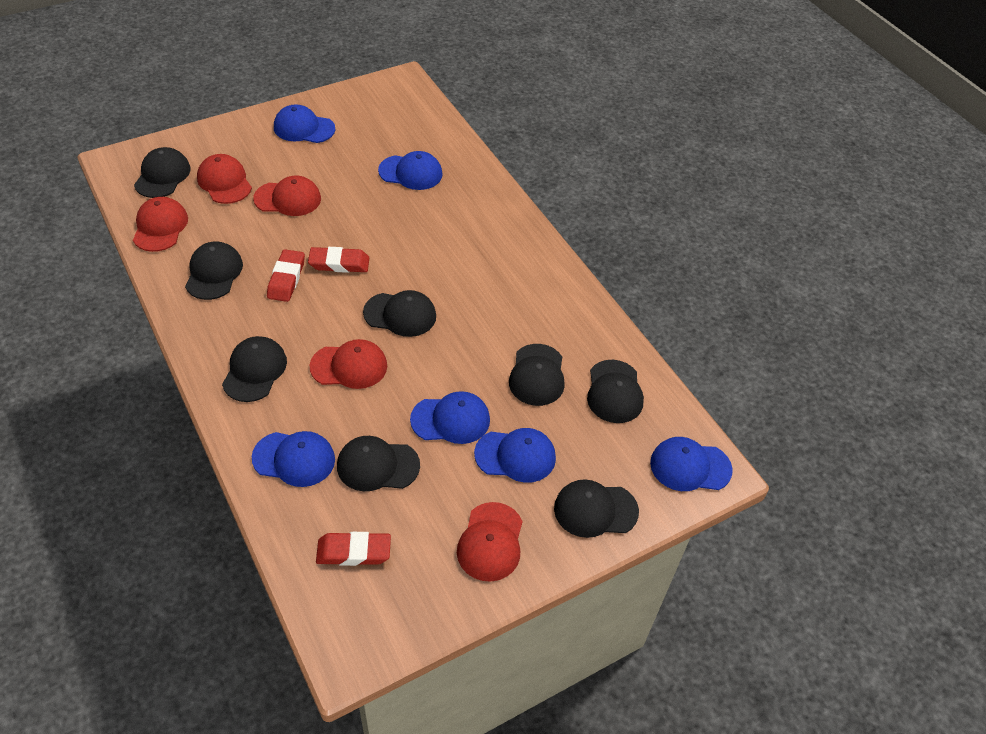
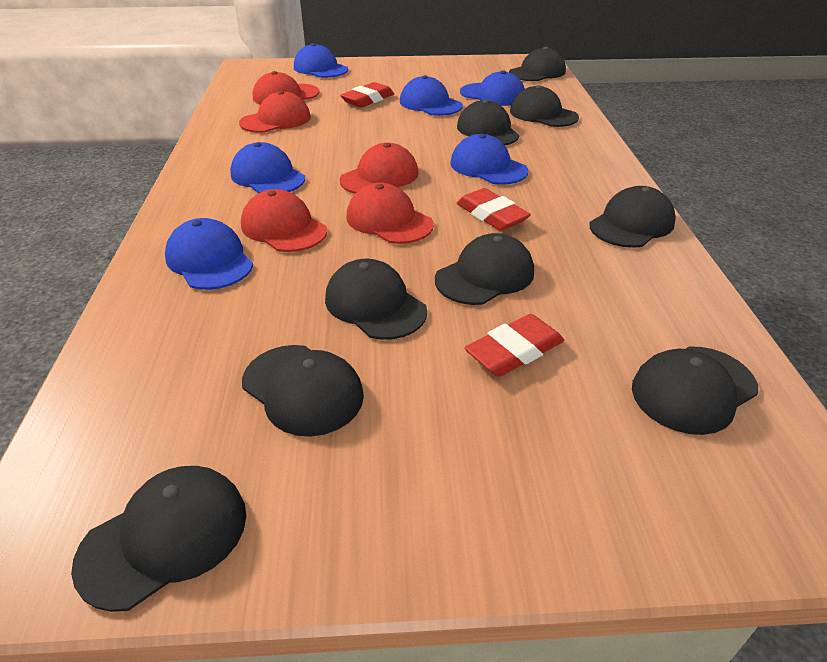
black cap: [134,147,191,198] [185,241,243,300] [222,336,287,402] [337,436,420,491] [363,290,436,337] [509,344,565,406] [554,479,639,538] [587,360,644,423] = 8 -> [71,466,246,612] [242,345,364,437] [325,259,427,340] [435,233,534,305] [457,100,519,145] [509,47,566,81] [510,85,579,127] [589,186,676,248] [632,347,759,435] = 9

